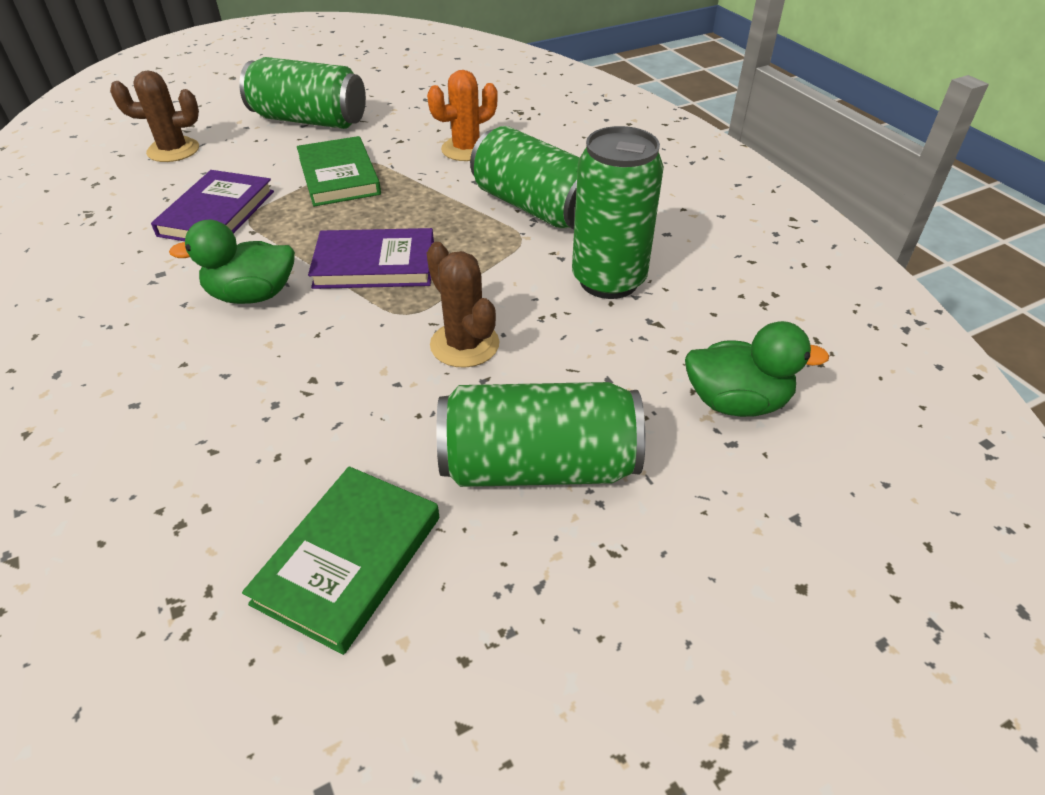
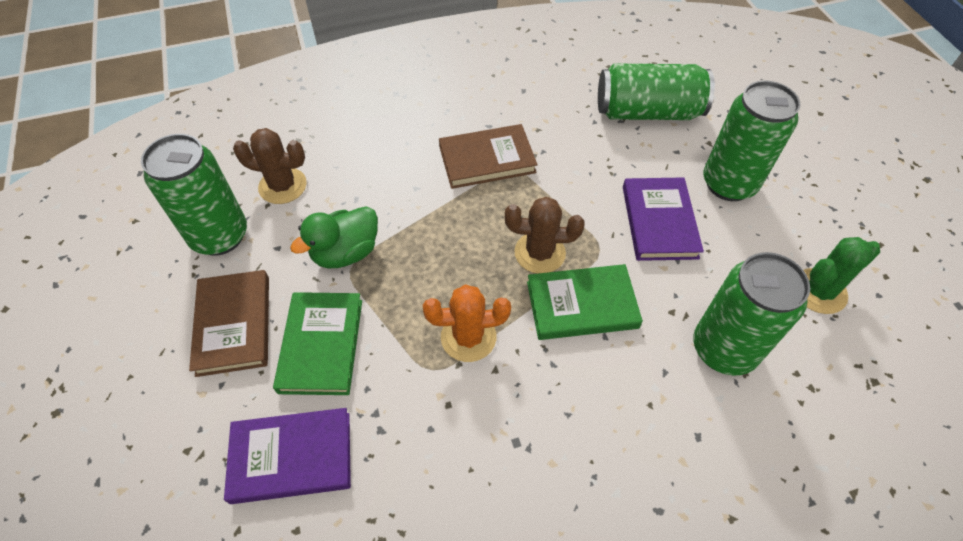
brown book: none = 0 -> [189,270,269,377] [439,124,537,189] = 2
green cactus: none = 0 -> [804,237,880,314] = 1
green duck: [169,220,295,304] [685,321,829,417] = 2 -> [290,206,378,268] = 1

